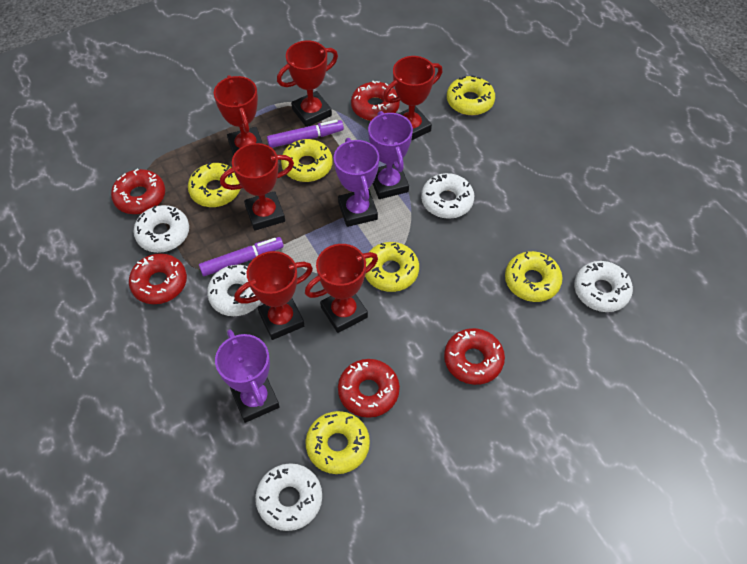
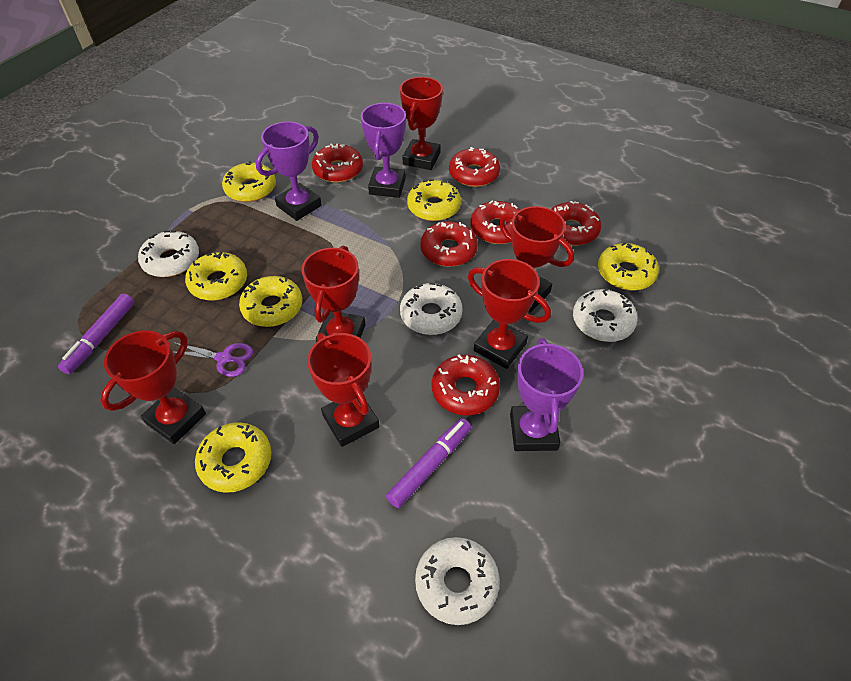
purple scissors: none = 0 -> [173,342,253,377] = 1
red donut: [111,168,165,214] [129,253,187,304] [338,359,400,418] [351,81,400,121] [444,328,505,385] = 5 -> [312,143,363,183] [420,221,478,267] [432,354,500,415] [449,147,500,187] [470,201,520,244] [552,201,601,245] = 6
white donut: [133,205,189,253] [207,265,261,316] [255,463,322,531] [421,173,474,219] [574,261,633,312] = 5 -> [138,231,199,277] [400,282,463,335] [415,537,500,625] [573,288,638,342] = 4

